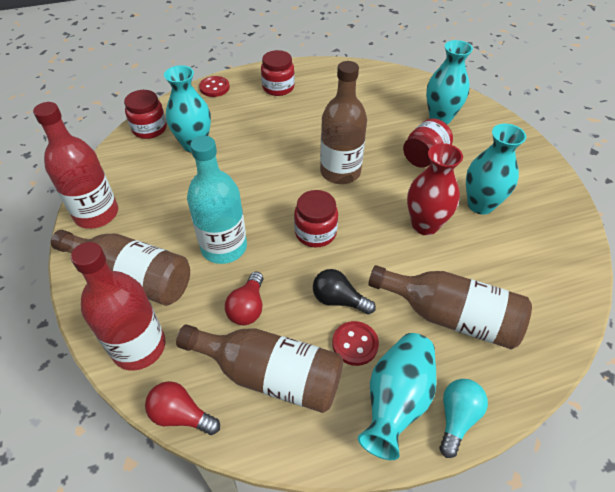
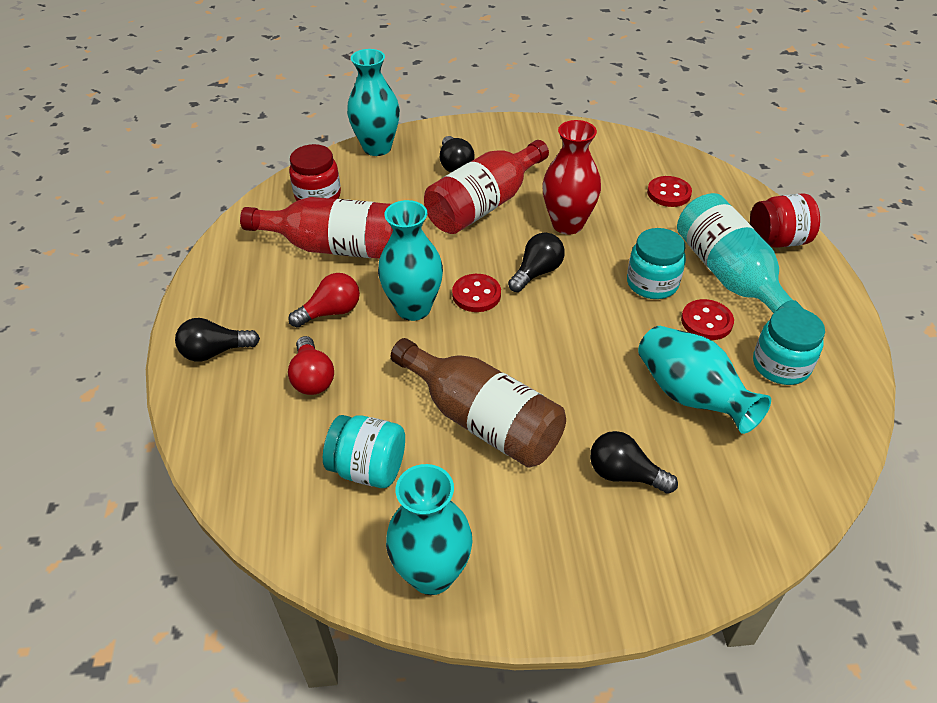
black light bulb: [313,269,376,315] = 1 -> [175,318,260,362] [440,136,475,173] [508,233,565,292] [590,431,678,494] = 4
brown bottle: [51,230,190,306] [176,325,343,413] [320,61,367,184] [368,265,532,349] = 4 -> [391,338,566,468] = 1
red button: [199,76,230,97] [332,321,379,366] = 2 -> [452,274,501,312] [647,176,692,207] [681,299,734,340] = 3
red jar: [124,90,167,139] [261,50,295,96] [294,190,338,248] [403,118,453,168] = 4 -> [289,144,341,201] [750,193,820,248] = 2
turquoise jar: none = 0 -> [323,415,405,488] [627,228,686,299] [753,307,825,385] = 3
turquoise light bulb: [440,379,488,458] = 1 -> none = 0

